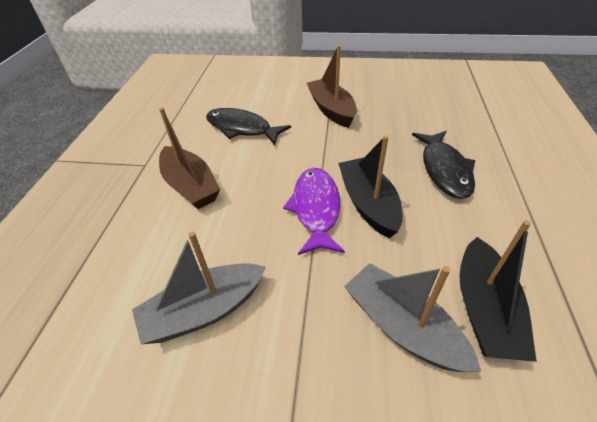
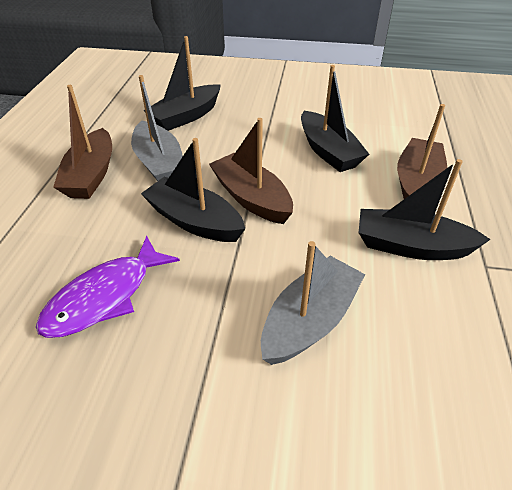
black boat: [338,135,403,238] [459,220,537,362] = 2 -> [141,138,245,242] [144,36,220,131] [301,65,369,172] [359,159,491,260] = 4
black fish: [206,108,291,145] [412,131,475,199] = 2 -> none = 0
brown boat: [159,107,221,209] [307,45,357,128] = 2 -> [53,85,112,199] [209,118,293,224] [397,104,447,199] = 3

